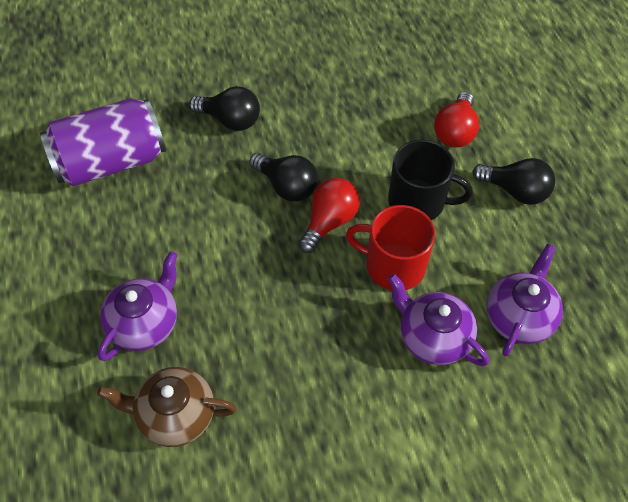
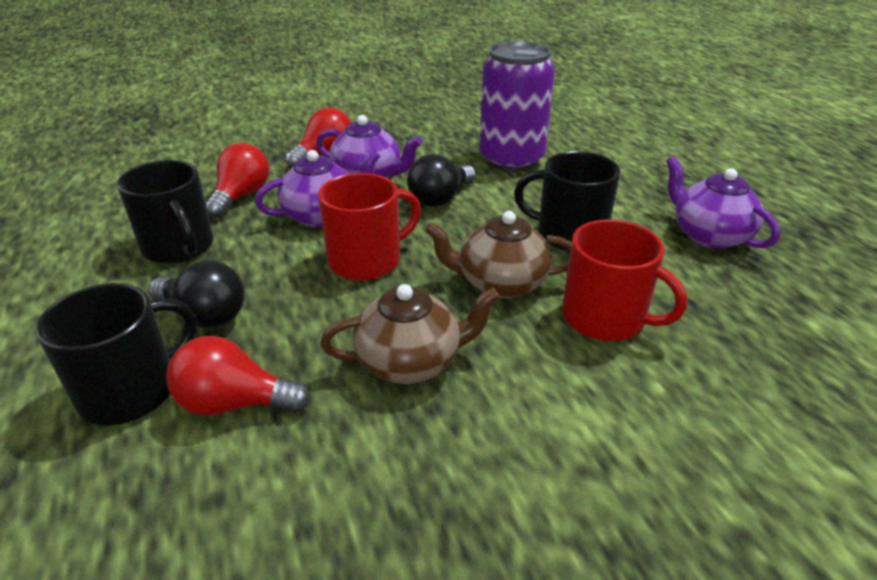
black light bulb: [189,86,260,131] [249,153,318,202] [472,158,555,205] = 3 -> [148,260,245,328] [407,154,475,207] = 2
black mug: [388,139,473,220] = 1 -> [36,283,197,425] [117,160,214,264] [514,151,620,251] = 3
brown teapot: [97,367,237,447] = 1 -> [320,284,500,384] [425,211,572,298] = 2
red light bulb: [298,178,360,253] [434,92,479,147] = 2 -> [166,336,311,415] [206,143,269,217] [285,107,351,167] = 3
red mug: [346,205,435,290] = 1 -> [318,173,421,280] [562,220,687,341] = 2

